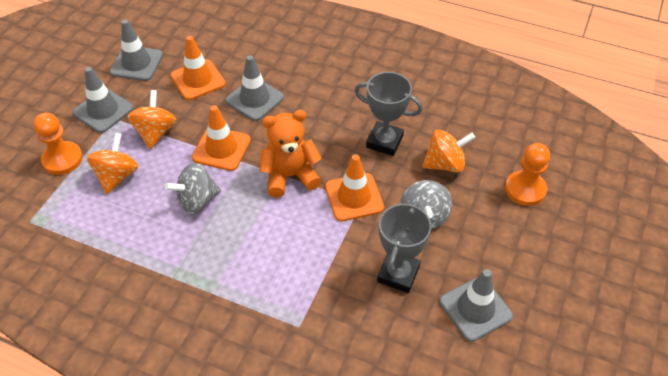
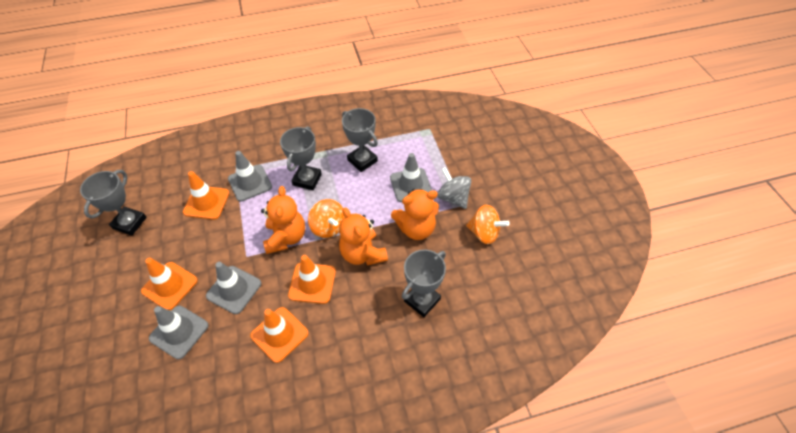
grey spinning top: [165,163,221,214] [400,180,452,230] = 2 -> [438,167,471,209] = 1
grey trophy: [355,72,423,156] [377,202,432,293] = 2 -> [80,170,147,236] [280,126,322,190] [342,108,378,172] [402,249,446,317] = 4
orange pawn: [34,112,83,175] [505,143,550,206] = 2 -> none = 0
orange spinning top: [87,133,138,194] [127,90,176,149] [422,130,475,173] = 3 -> [308,199,345,238] [466,205,510,244] = 2
orange teddy bear: [260,110,322,197] = 1 -> [261,186,305,254] [339,207,388,265] [391,189,439,240] = 3
orange traffic cone: [171,36,226,100] [192,105,251,171] [325,154,384,221] = 3 -> [141,258,198,310] [183,171,229,220] [250,307,309,363] [288,255,336,304] = 4

